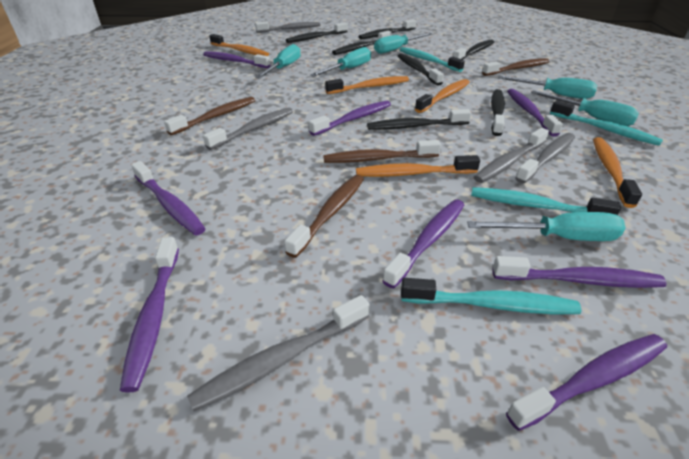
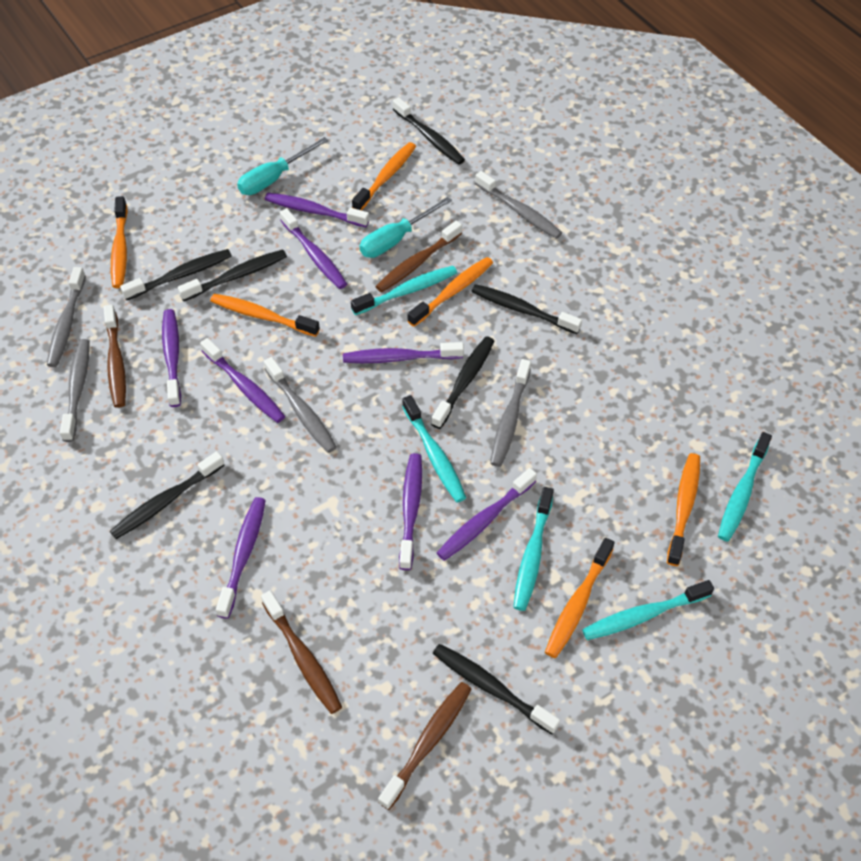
orange toothbrush: [209,34,269,56] [325,76,409,94] [356,155,480,177] [415,79,470,113] [593,137,642,208] = 5 -> [111,196,128,288] [210,294,320,337] [352,142,416,210] [407,257,493,327] [545,538,615,658] [667,453,700,566] = 6
turquoise screwdriver: [255,44,301,79] [310,47,371,77] [374,33,432,54] [467,212,625,241] [498,76,597,99] [531,90,639,126] = 6 -> [237,137,328,195] [360,197,452,258] = 2
turquoise toothbrush: [400,47,465,72] [401,278,581,314] [471,187,621,215] [550,100,663,146] = 4 -> [351,266,457,315] [402,395,466,502] [513,487,554,611] [582,580,714,640] [718,432,772,542] = 5

